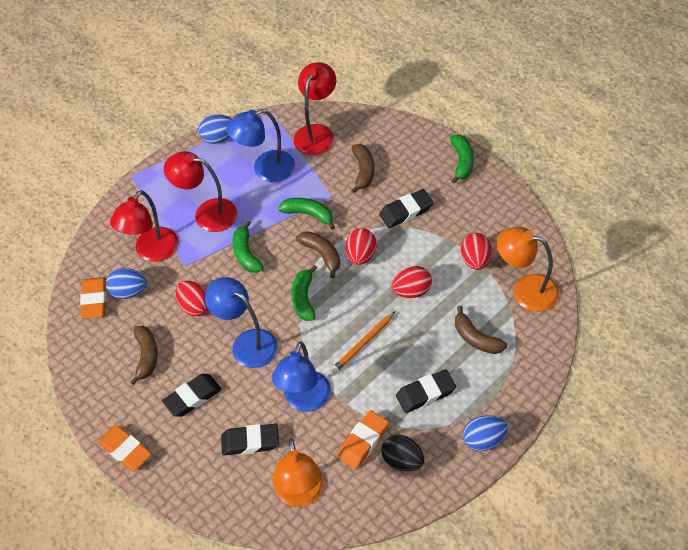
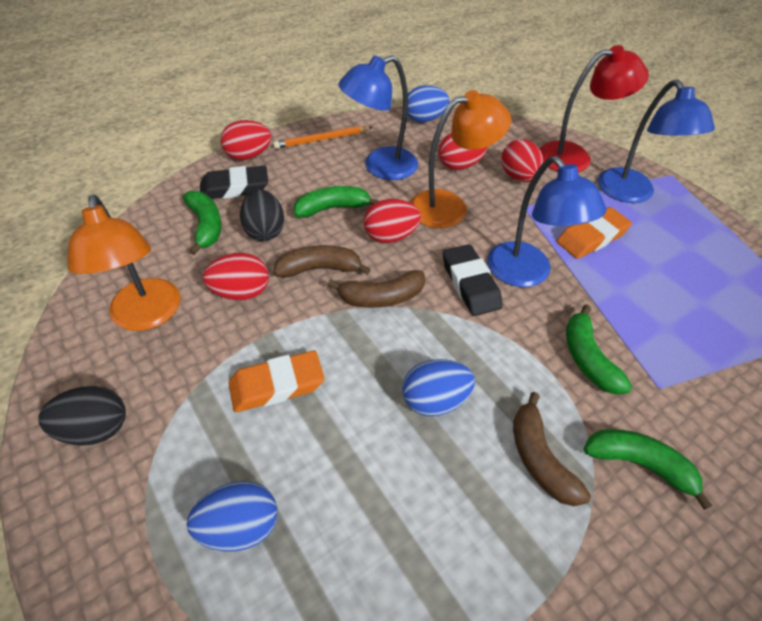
black egg: [381,435,424,471] = 1 -> [38,386,126,446] [240,190,284,241] = 2
black eraser: [162,374,222,417] [221,424,279,456] [379,189,433,228] [396,369,456,413] = 4 -> [200,166,268,199] [442,244,503,316] = 2
brown banana: [130,325,158,385] [296,231,340,279] [351,144,374,193] [455,306,507,354] = 4 -> [274,245,371,278] [328,270,425,308] [513,392,591,506] = 3
orange eraser: [80,277,107,319] [98,426,152,471] [337,410,389,469] = 3 -> [229,351,325,412] [557,207,632,259] = 2
red egg: [175,280,209,316] [346,228,376,265] [391,266,432,298] [461,233,492,270] = 4 -> [203,253,269,301] [220,120,271,160] [364,199,421,243] [438,134,487,170] [501,139,544,182] = 5
red lamp: [110,190,178,262] [164,151,237,232] [293,62,336,155] = 3 -> [540,45,649,172] = 1

